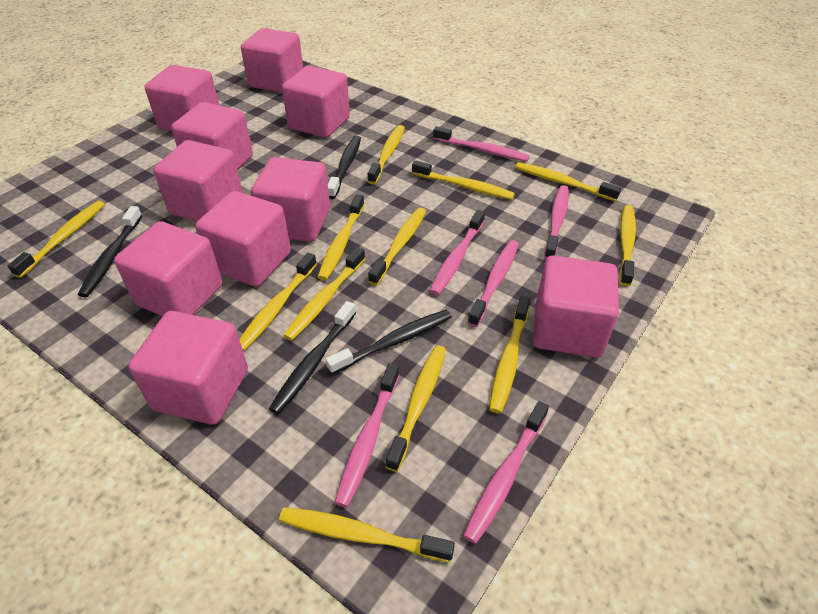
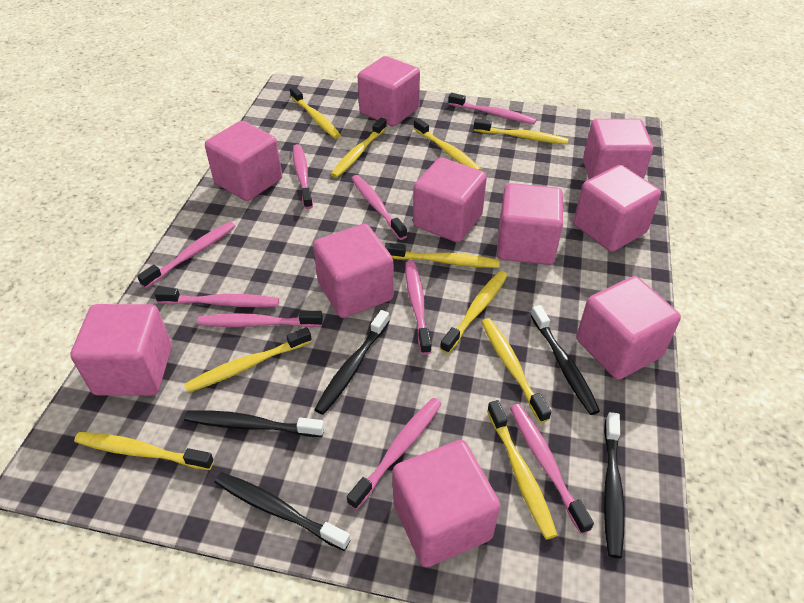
black toothbrush: [78,206,142,297] [269,301,356,414] [326,310,452,375] [328,136,361,199] = 4 -> [184,410,324,437] [215,472,351,551] [314,310,390,415] [530,305,600,415] [604,412,625,558] = 5
pink toothbrush: [335,363,399,507] [430,210,485,295] [433,126,530,162] [463,401,549,544] [467,240,519,327] [544,185,569,259] = 6 -> [137,221,235,288] [154,288,279,307] [197,311,323,327] [293,144,313,209] [347,398,442,510] [351,175,407,240] [405,260,432,355] [449,93,537,124] [510,404,594,534] = 9
yellow toothbrush: [8,201,105,278] [239,253,317,351] [279,507,455,562] [283,247,365,341] [318,194,365,281] [368,125,405,184] [368,208,426,285] [386,345,446,472] [412,160,515,200] [489,296,530,413] [515,162,621,201] [620,205,636,286] = 12 -> [74,432,214,470] [184,327,312,393] [290,87,341,139] [330,118,387,178] [385,243,500,268] [413,118,482,171] [440,271,508,354] [474,119,569,144] [481,318,551,423] [487,400,557,540] = 10

